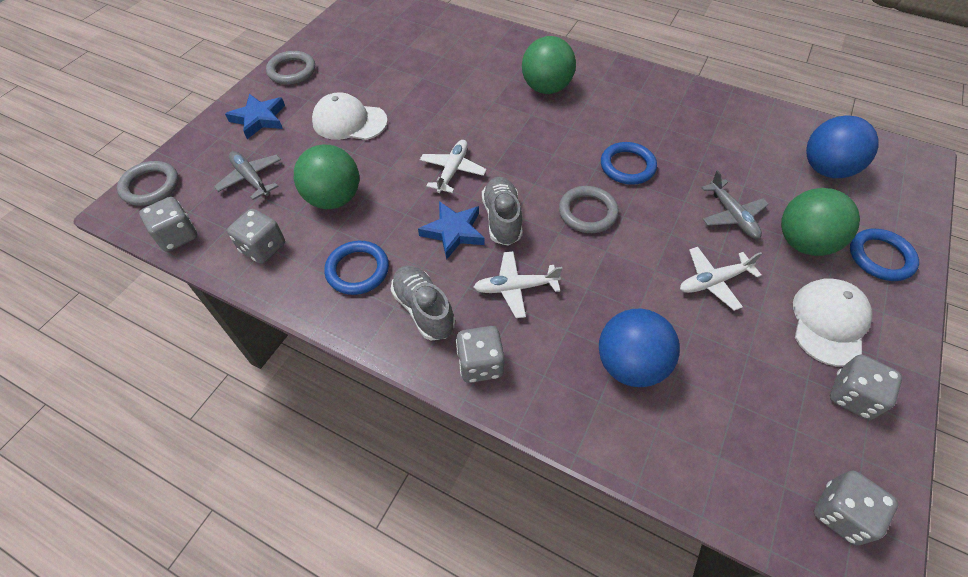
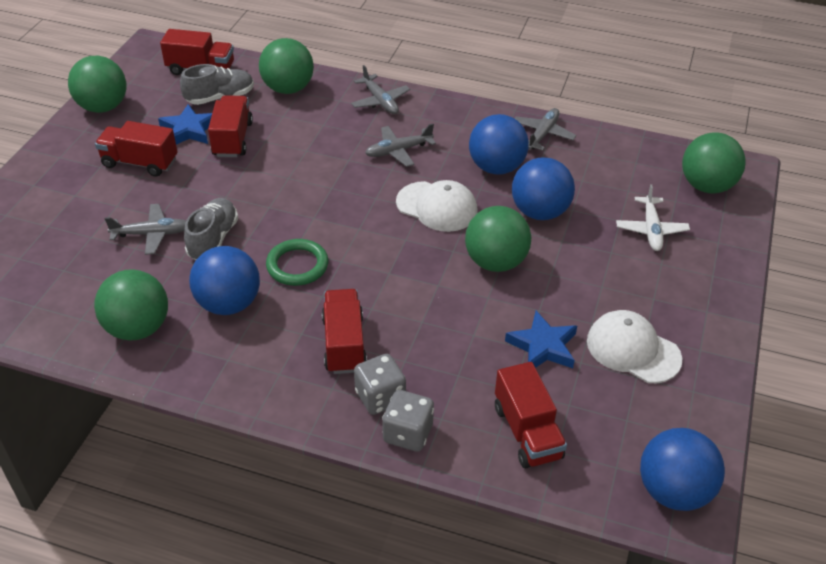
blue ball: [599,309,680,387] [806,115,879,178] = 2 -> [189,246,260,315] [469,114,529,174] [512,157,575,220] [640,428,725,511] = 4
blue ring: [324,241,389,295] [601,142,657,185] [850,229,919,281] = 3 -> none = 0
green ball: [294,145,359,209] [522,36,576,94] [781,188,860,256] = 3 -> [68,56,126,113] [94,269,168,340] [259,38,314,94] [465,206,531,272] [682,132,746,193] = 5
green ring: none = 0 -> [266,239,328,286] = 1
grey dice: [139,197,197,252] [227,209,285,264] [456,326,505,383] [814,471,898,546] [830,354,902,420] = 5 -> [354,354,406,415] [382,390,434,451] = 2
grey plane: [214,151,281,200] [702,170,769,239] = 2 -> [105,204,186,255] [351,65,410,114] [365,124,436,167] [514,108,576,151] = 4
grey ring: [117,161,179,206] [266,51,315,85] [559,186,619,233] = 3 -> none = 0
red truck: none = 0 -> [95,121,177,177] [160,29,234,75] [208,95,253,157] [322,289,367,374] [495,362,567,468] = 5
white plane: [420,140,487,193] [474,251,563,318] [680,247,762,311] = 3 -> [616,184,690,251] = 1

